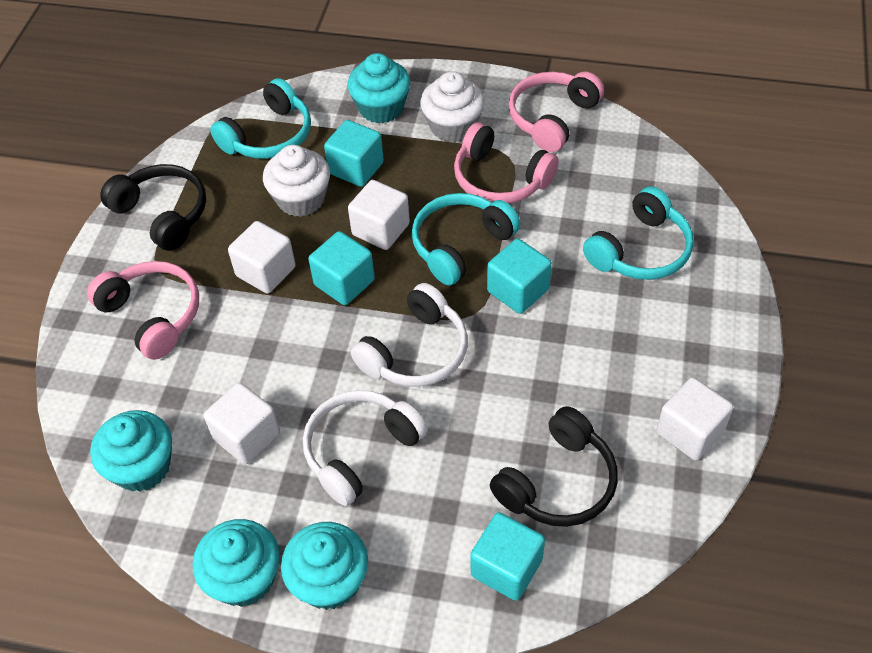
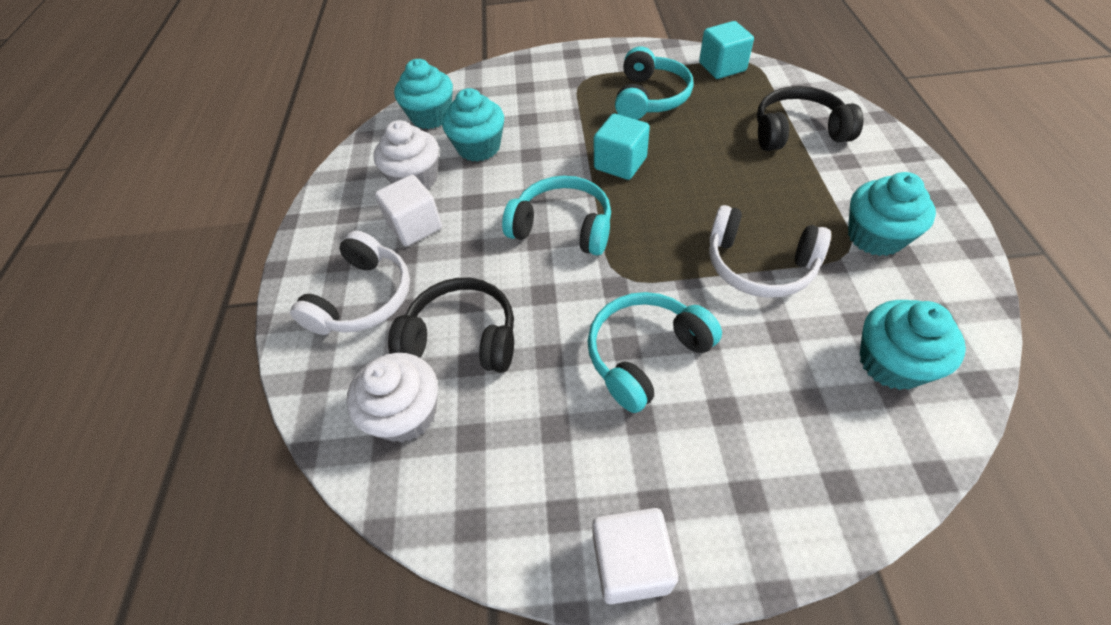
pink headphones: [87,261,199,360] [454,122,559,204] [508,72,604,152] = 3 -> none = 0
turquoise cube: [308,231,375,305] [324,120,384,187] [470,512,545,601] [487,239,552,314] = 4 -> [594,114,650,180] [699,21,754,79] = 2
white cube: [203,382,280,465] [228,221,296,294] [348,180,410,250] [656,377,734,461] = 4 -> [375,175,442,246] [592,508,678,604] = 2

